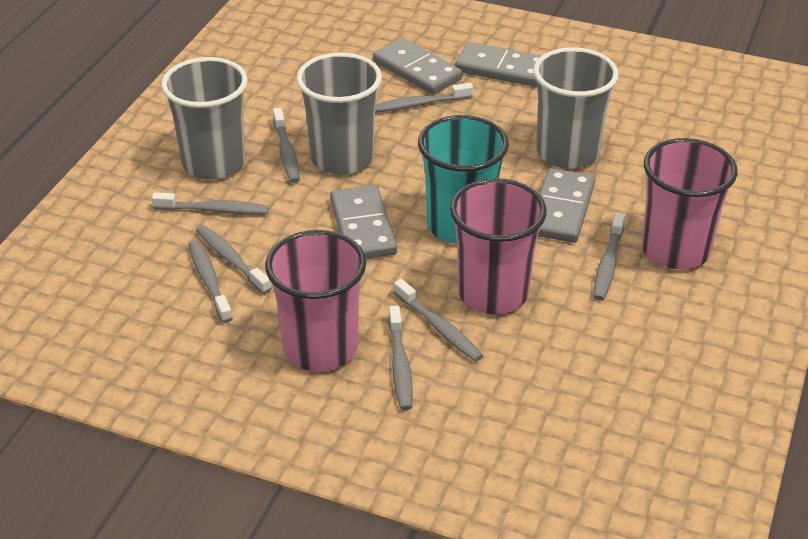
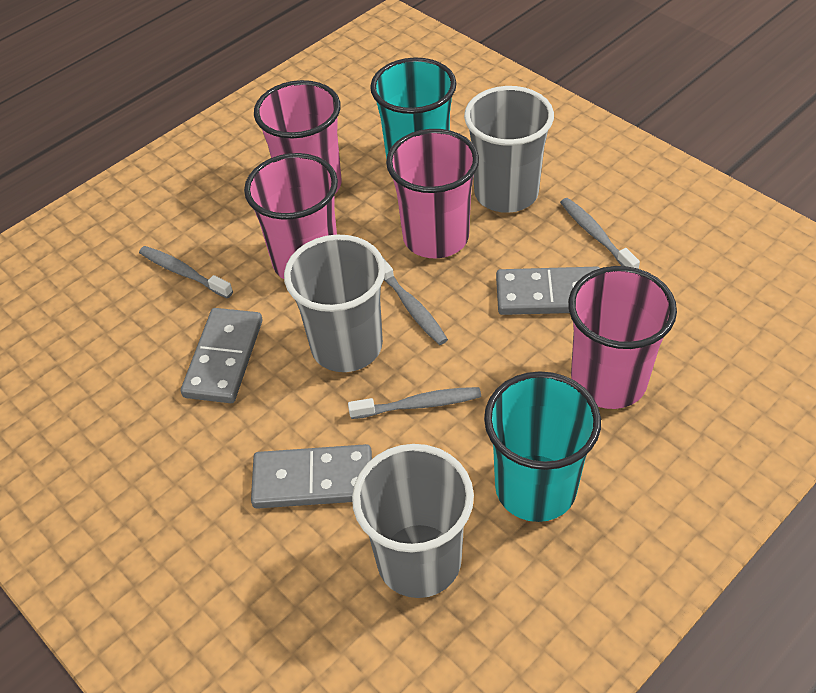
grey domino: [330,185,397,259] [373,38,462,95] [455,42,541,87] [538,168,595,243] = 4 -> [181,308,262,403] [251,444,372,509] [496,267,600,315] = 3
grey toothbrush: [152,192,269,214] [189,241,233,323] [196,225,272,294] [273,108,300,183] [375,83,473,113] [388,306,413,410] [394,279,483,362] [593,212,625,301] = 8 -> [139,246,233,298] [348,387,481,419] [382,257,448,345] [560,198,640,269] = 4
pink cup: [265,230,366,372] [450,178,547,314] [642,138,738,269] = 3 -> [244,153,338,279] [254,80,342,192] [386,129,479,258] [568,266,677,409] = 4
turquoise cup: [418,115,509,244] = 1 -> [370,58,457,159] [484,371,601,522] = 2

